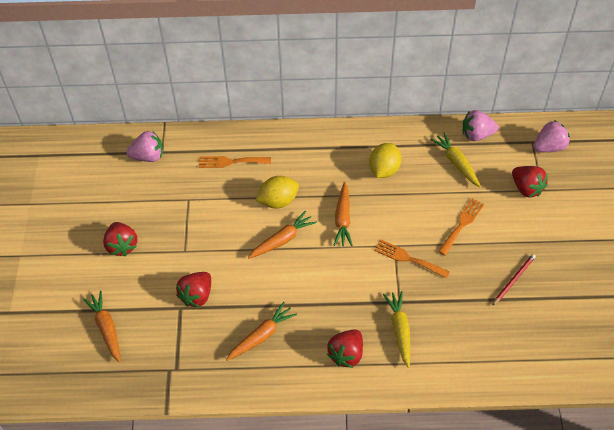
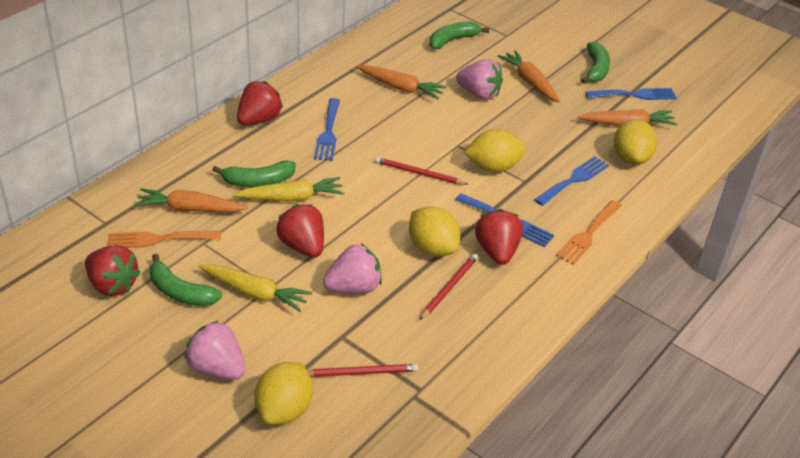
blue fork: none = 0 -> [314,98,340,161] [455,193,554,247] [534,156,609,206] [585,88,677,100] = 4
green banana: none = 0 -> [150,254,222,306] [212,161,296,187] [429,21,489,49] [581,42,610,84] = 4
orange fork: [199,156,271,168] [374,239,450,279] [438,198,484,255] = 3 -> [107,231,221,248] [556,200,622,265] = 2
red pencil: [492,254,536,306] = 1 -> [308,364,418,377] [375,157,468,185] [420,254,478,320] = 3
yellow lemon: [256,176,299,208] [369,143,401,178] = 2 -> [254,362,313,425] [409,206,461,257] [464,129,526,173] [614,119,657,165] = 4

